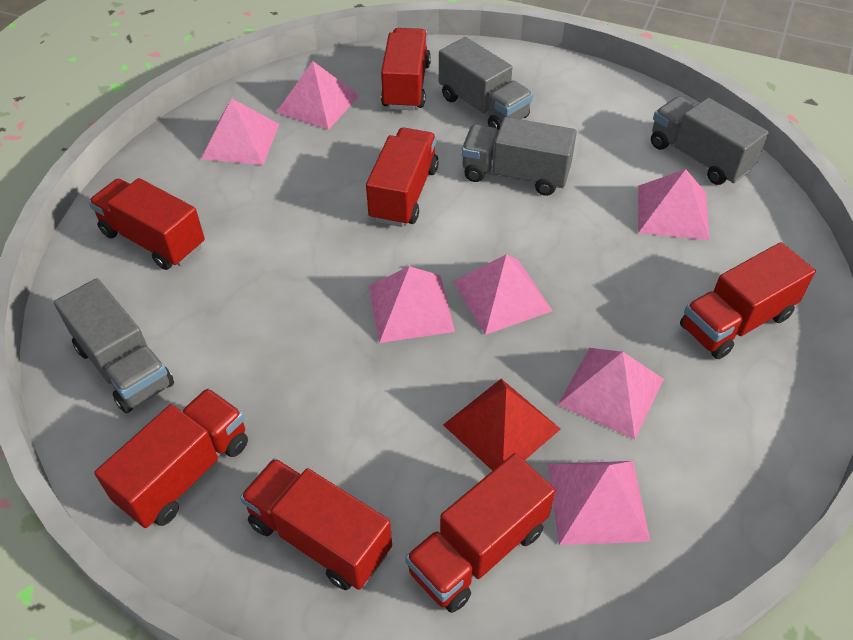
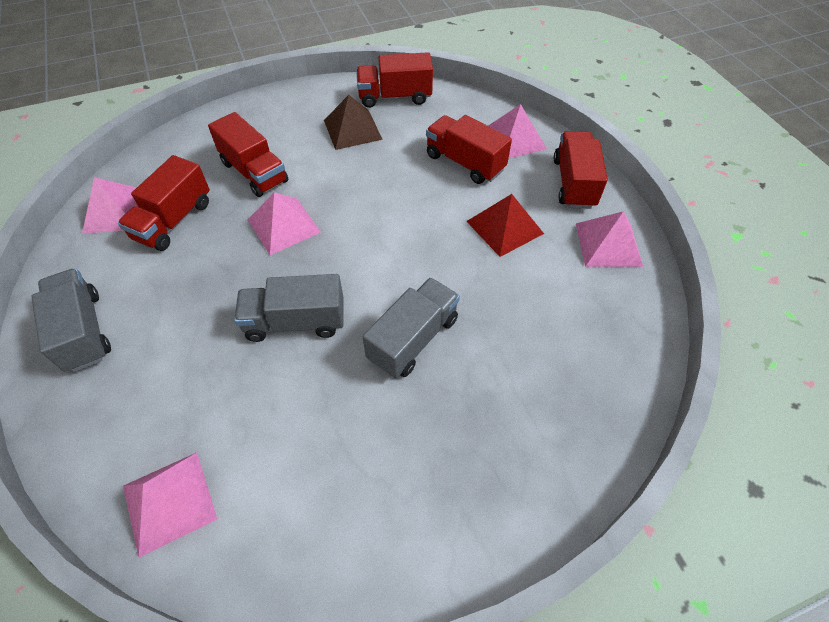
brown pyramid: none = 0 -> [324,95,383,150] = 1
grey truck: [54,278,174,413] [439,37,533,131] [461,117,577,196] [651,96,769,185] = 4 -> [31,268,111,372] [234,274,344,342] [362,278,460,378] = 3
pink pyramid: [201,98,279,165] [276,61,359,130] [369,266,455,343] [454,254,553,335] [548,461,650,545] [558,348,664,440] [638,169,710,240] = 7 -> [82,177,138,234] [123,452,217,558] [248,192,321,255] [488,104,547,159] [576,211,643,267] = 5
red truck: [89,178,205,270] [94,388,248,528] [240,458,392,590] [366,128,439,227] [381,28,431,110] [405,453,555,613] [680,242,816,359] = 7 -> [118,155,210,251] [208,112,288,197] [356,52,433,108] [426,115,512,184] [554,131,608,209] = 5

